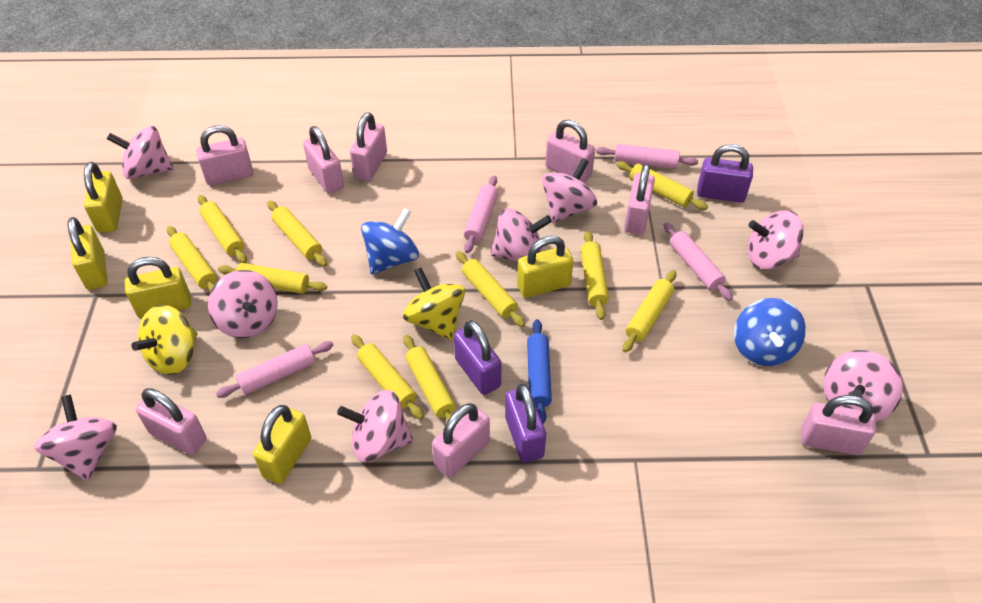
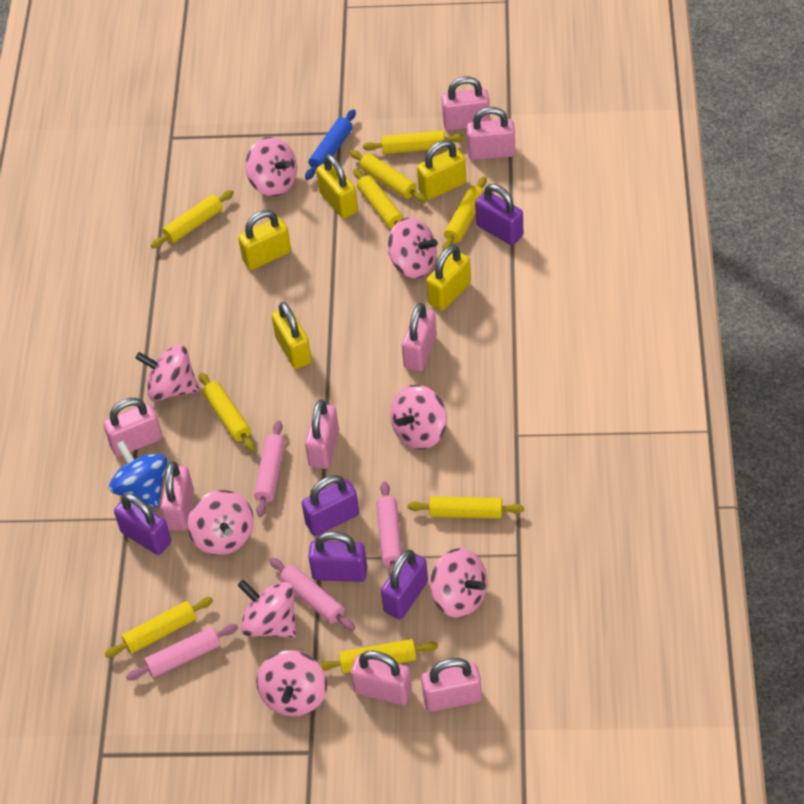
blue spinning top: [361,208,419,274] [734,298,806,366] = 2 -> [109,441,168,508] = 1
purple padlock: [454,320,502,395] [505,384,546,463] [697,144,753,203] = 3 -> [114,493,171,555] [302,475,359,536] [308,531,367,582] [381,550,428,619] [475,184,523,245] = 5
yellow rolling pin: [167,226,217,292] [197,195,247,263] [218,263,327,294] [267,201,327,267] [351,334,424,420] [403,335,456,421] [456,251,525,327] [581,231,609,320] [616,161,708,210] [623,270,676,352] = 10 -> [104,597,213,658] [151,190,234,248] [199,372,255,451] [319,639,438,673] [350,150,427,203] [353,168,404,229] [363,130,464,154] [408,496,524,519] [442,176,487,251] = 9
yellow spinning top: [131,305,197,375] [403,268,465,340] = 2 -> none = 0

